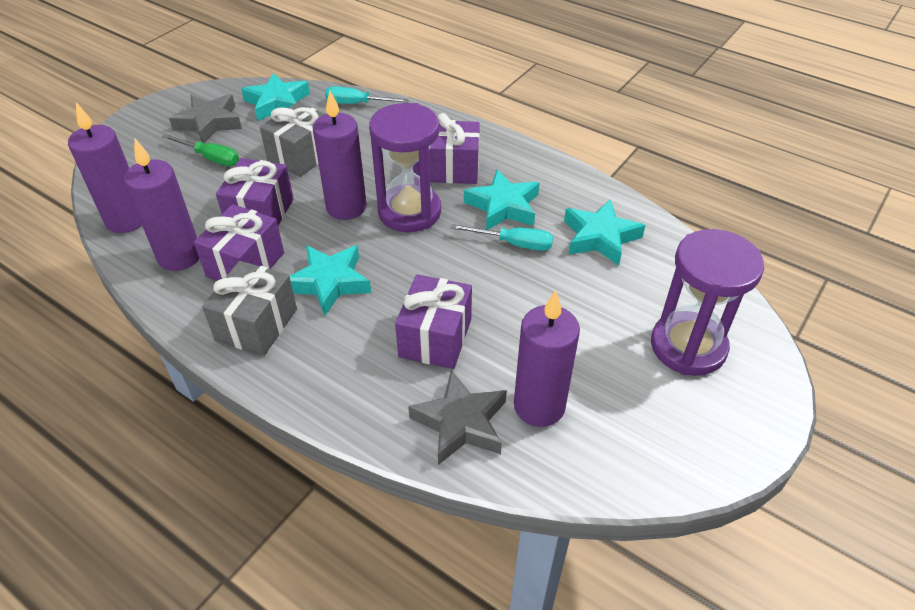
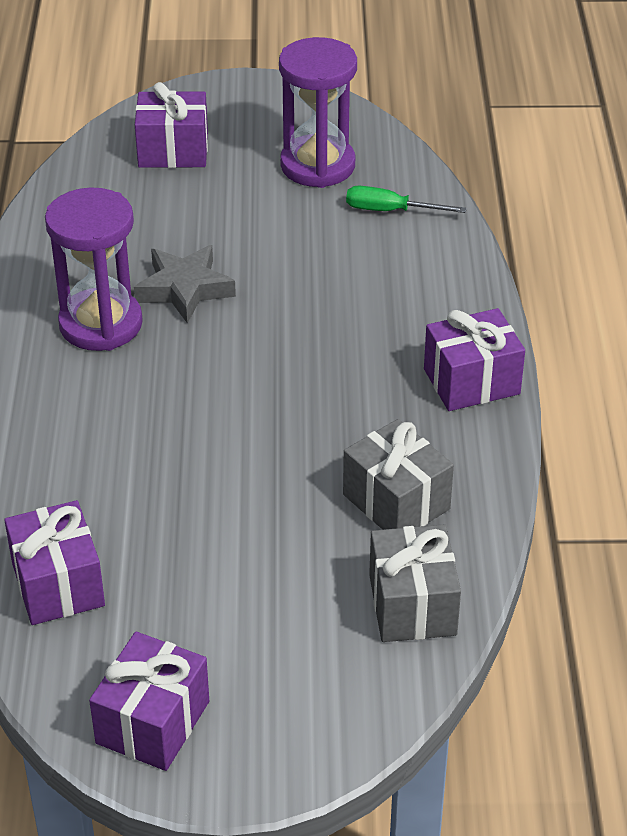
grey star: [169,94,242,144] [408,370,507,465] = 2 -> [134,245,236,323] = 1
purple candle: [68,103,142,233] [124,139,199,271] [313,91,367,220] [514,290,580,427] = 4 -> none = 0
turquoise screwdriver: [325,86,409,104] [451,224,553,251] = 2 -> none = 0
turquoise star: [241,73,310,121] [289,245,371,316] [464,170,540,230] [564,199,646,266] = 4 -> none = 0

